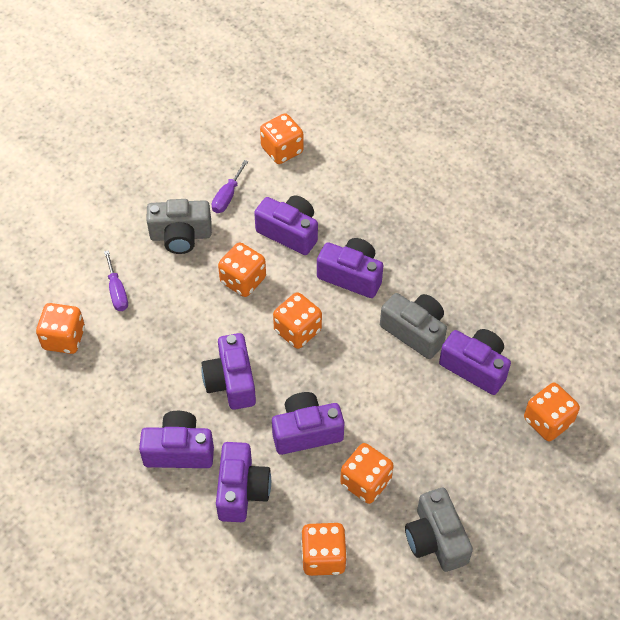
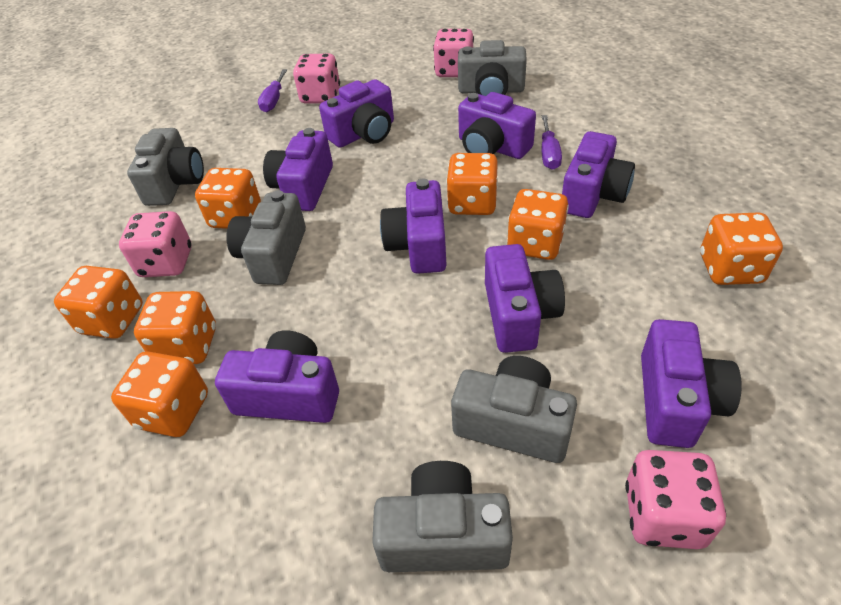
grey camera: [146,199,212,254] [380,293,447,359] [405,488,473,572] = 3 -> [127,128,204,206] [226,190,306,285] [372,461,513,572] [451,356,577,463] [458,40,527,96] = 5
pink dice: none = 0 -> [119,211,192,277] [293,54,340,104] [433,29,474,77] [625,450,726,549] = 4
purple camera: [139,411,214,468] [201,333,256,410] [216,442,271,522] [254,195,318,255] [272,392,345,455] [317,238,383,298] [439,329,511,395] = 7 -> [215,330,339,423] [263,128,333,211] [319,79,394,147] [380,178,447,274] [458,92,536,159] [485,244,565,353] [562,131,635,218] [641,319,742,448] = 8

